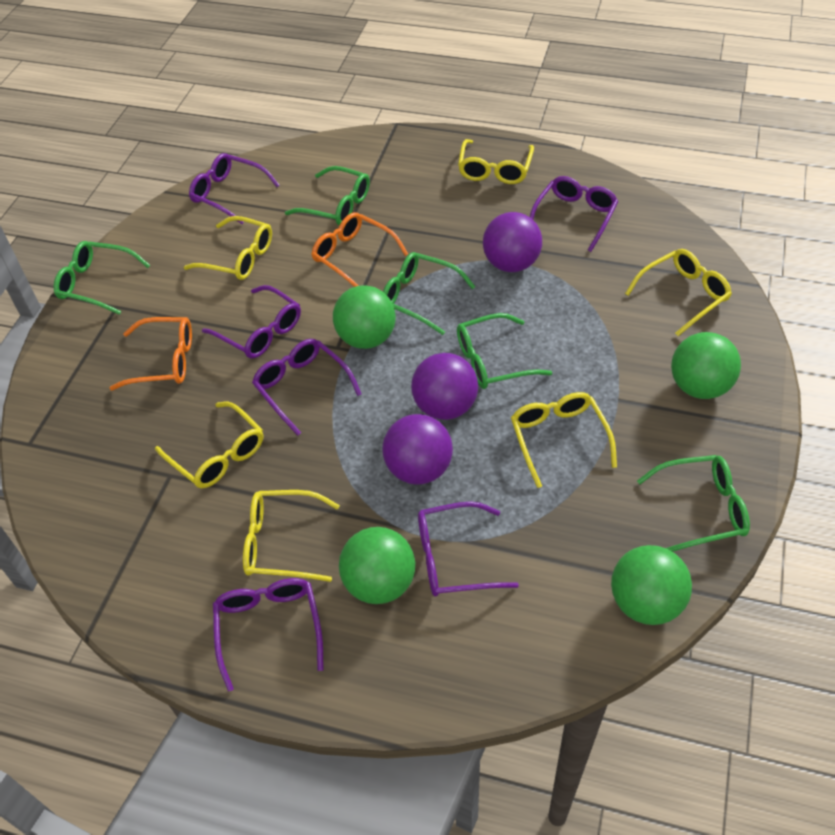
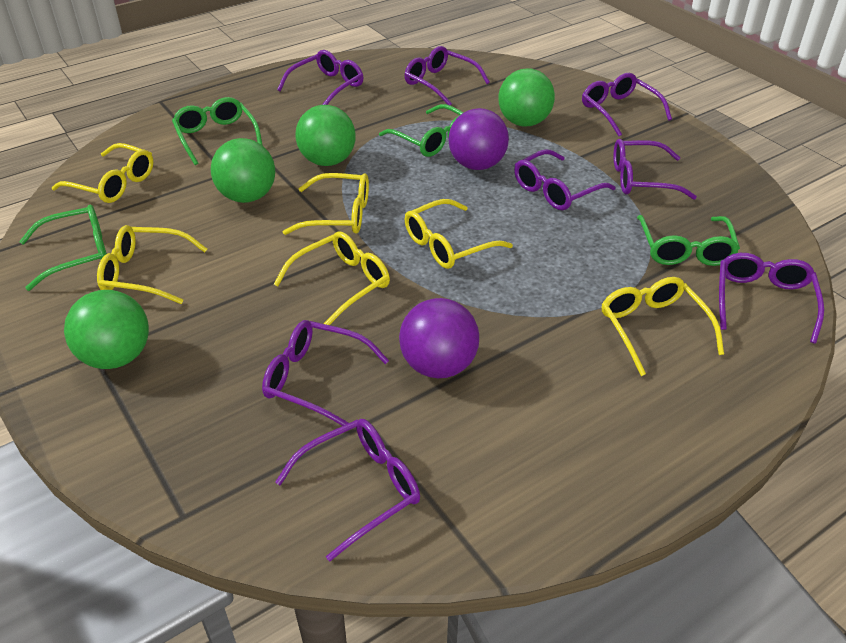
green glasses: [54,241,150,315] [285,166,370,226] [383,252,476,335] [457,313,552,389] [637,455,750,552] = 5 -> [19,205,107,291] [172,97,262,165] [379,104,463,157] [637,215,740,266] = 4
orange glasses: [110,317,192,390] [311,212,408,287] = 2 -> none = 0
purple ball: [382,414,453,485] [411,353,478,420] [483,212,542,272] = 3 -> [399,298,479,378] [448,108,509,170] = 2
purple glasses: [189,153,280,224] [202,285,301,358] [213,578,324,691] [252,339,361,436] [418,501,519,596] [530,176,618,252] = 6 -> [262,320,389,426] [275,419,420,561] [277,50,363,105] [405,46,490,105] [514,149,616,210] [582,73,672,136] [613,139,697,200] [719,253,824,343] = 8

